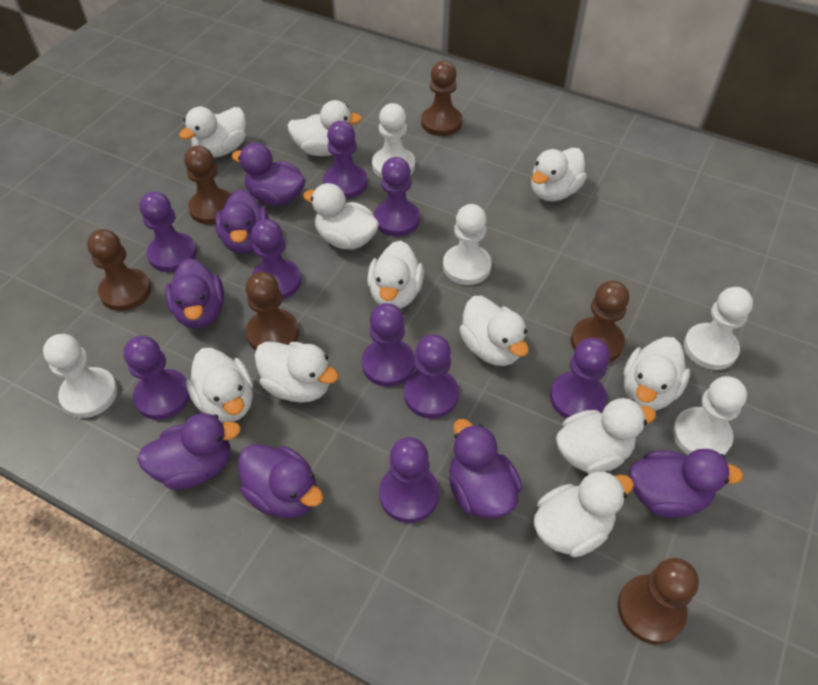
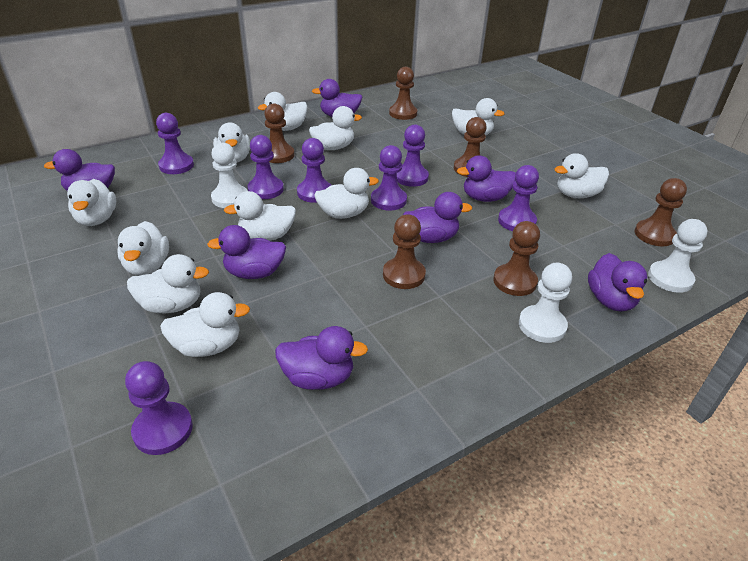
purple pawn: [124,336,190,420] [140,191,197,272] [251,219,301,300] [323,121,367,199] [362,303,415,387] [374,157,420,237] [379,437,439,523] [404,335,459,419] [550,338,610,419] = 9 -> [125,361,193,455] [156,113,194,174] [247,135,284,199] [297,138,331,203] [371,145,407,210] [397,124,429,187] [498,165,539,231] = 7
white pawn: [43,334,118,418] [372,103,415,178] [443,204,492,285] [672,376,747,455] [684,287,753,370] = 5 -> [211,142,248,208] [519,263,572,343] [648,219,708,293] = 3

